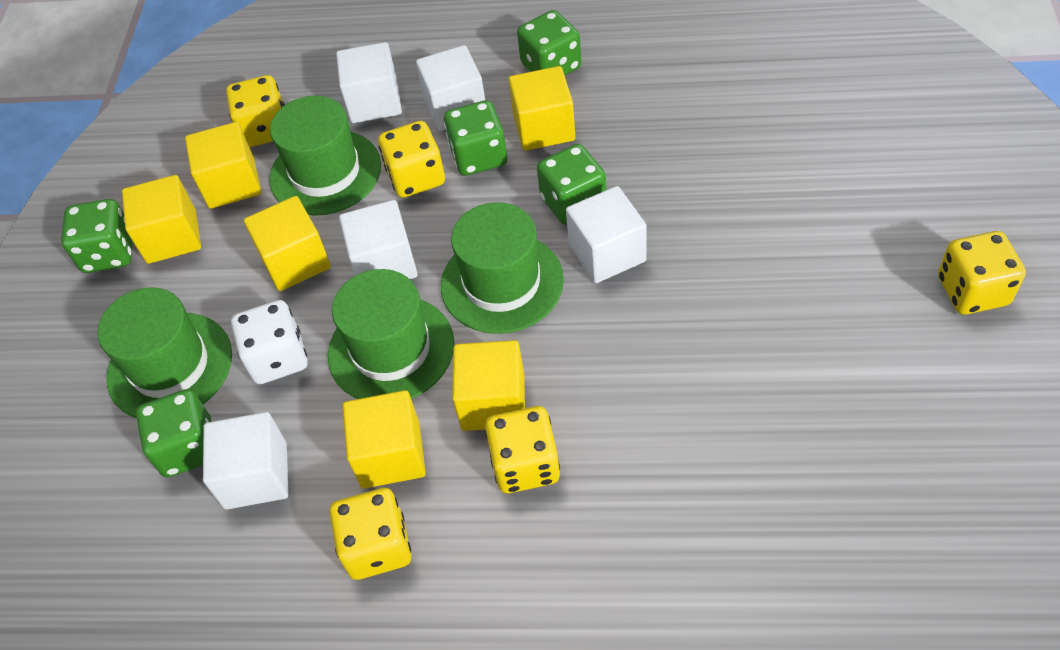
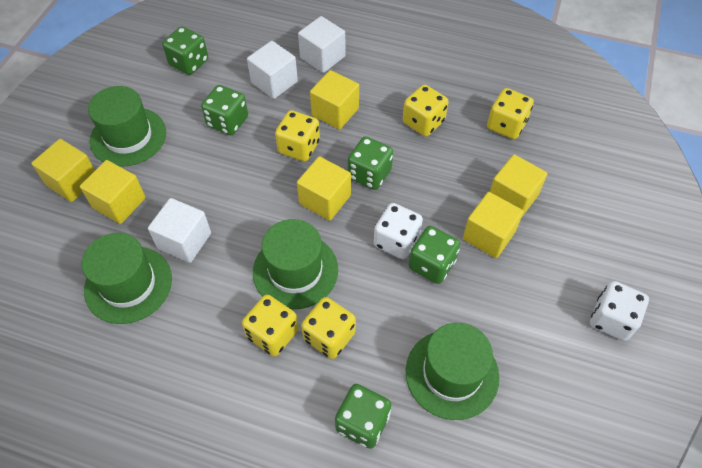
white cube: [203,412,289,510] [336,42,402,123] [339,200,418,279] [416,45,485,131] [566,186,647,283] = 5 -> [148,198,211,263] [247,41,298,99] [298,16,346,73] = 3
white dice: [231,300,308,384] = 1 -> [374,203,423,259] [590,281,649,341] = 2

